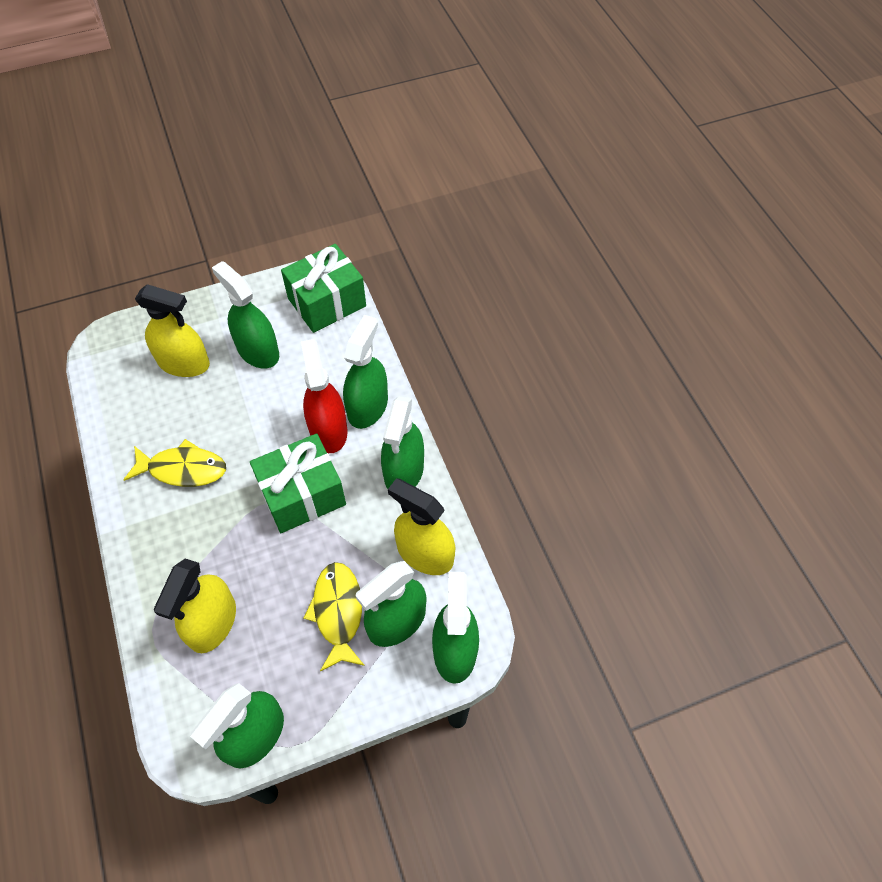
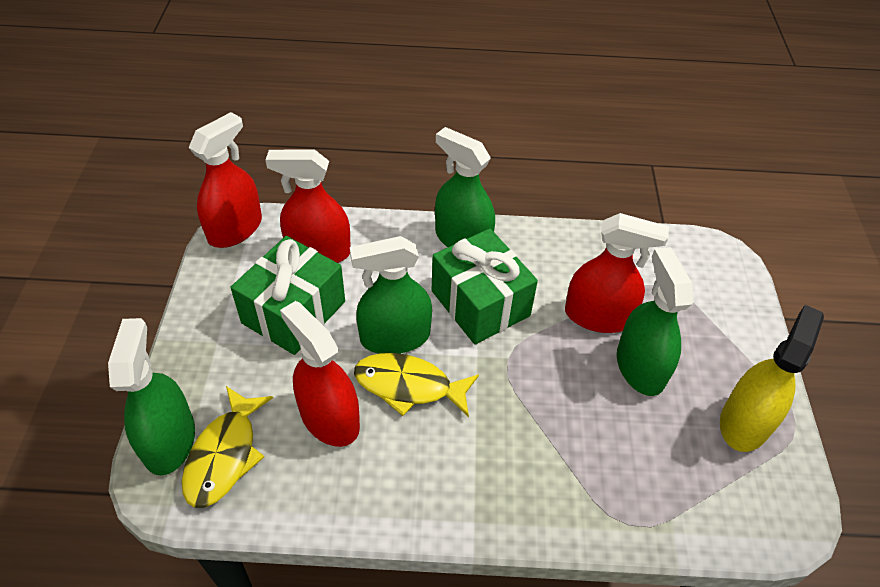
green spray bottle: [190,683,284,768] [212,261,279,369] [343,315,388,429] [356,561,426,647] [381,396,424,489] [432,572,479,684] = 6 -> [108,318,195,476] [350,236,432,354] [435,127,495,247] [617,247,694,396] = 4
red spray bottle: [301,339,348,453] = 1 -> [189,112,262,248] [265,149,351,263] [280,301,360,447] [565,213,669,333] = 4
yellow spray bottle: [135,284,210,377] [154,559,236,653] [388,478,455,575] = 3 -> [720,305,824,452] = 1

